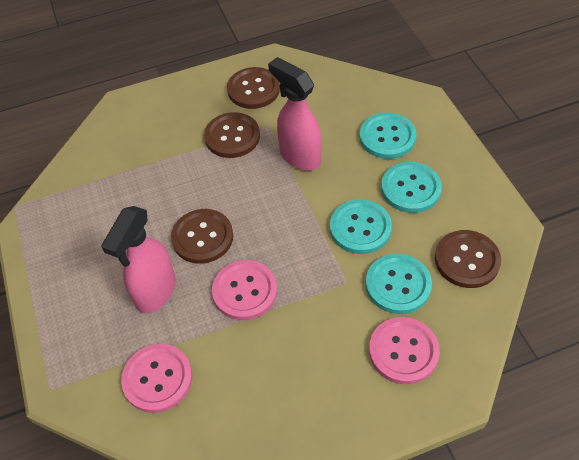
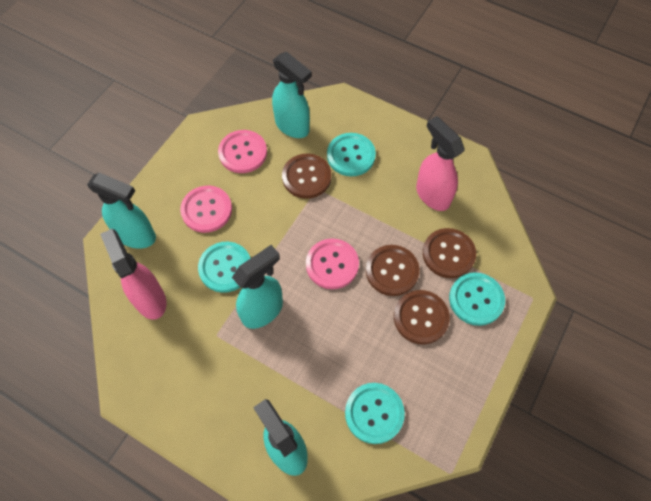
turquoise spray bottle: none = 0 -> [87,173,156,249] [232,245,283,329] [253,399,308,476] [272,52,312,138] = 4

